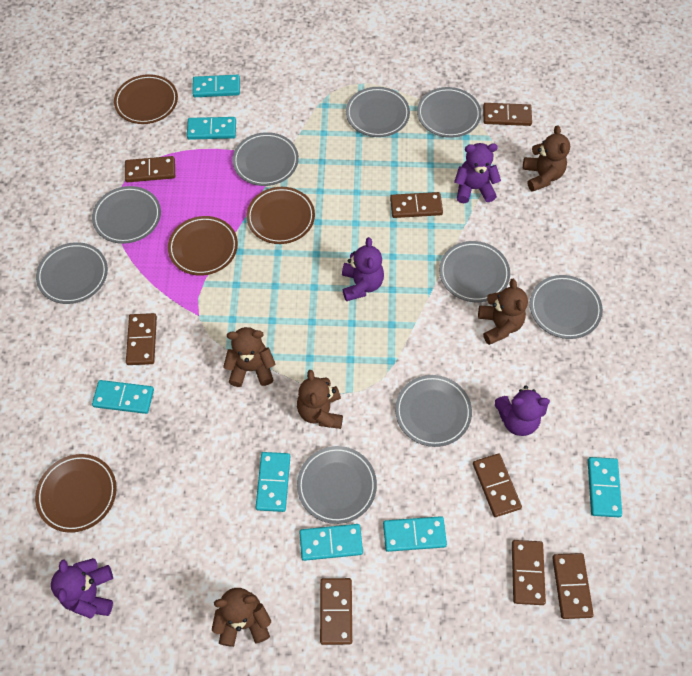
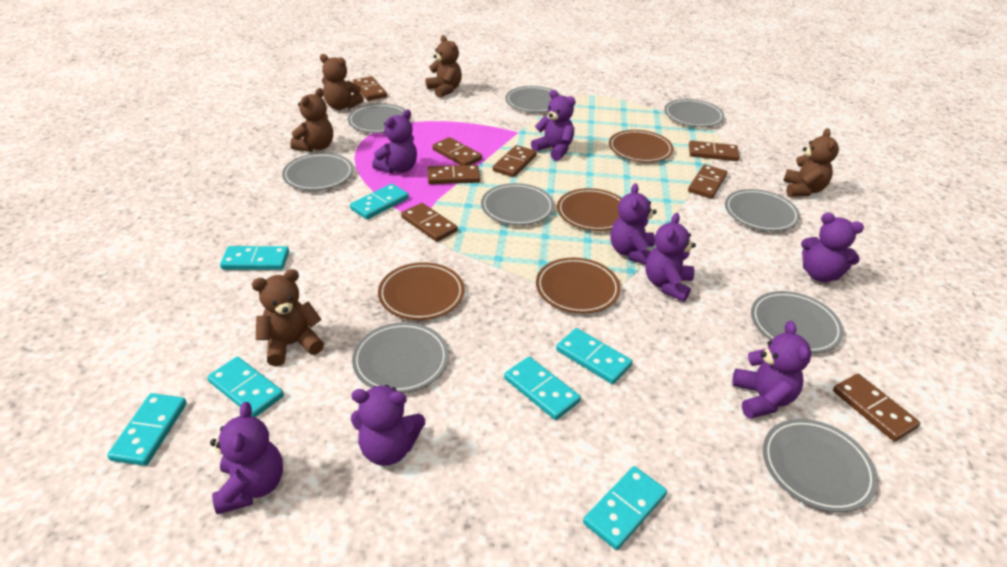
purple teddy bear: [51,558,113,619] [342,237,384,301] [454,143,501,203] [495,385,550,436] = 4 -> [210,402,283,514] [351,385,425,466] [372,110,417,174] [531,90,576,161] [610,183,657,265] [646,213,696,302] [732,321,811,419] [801,213,864,282] = 8

